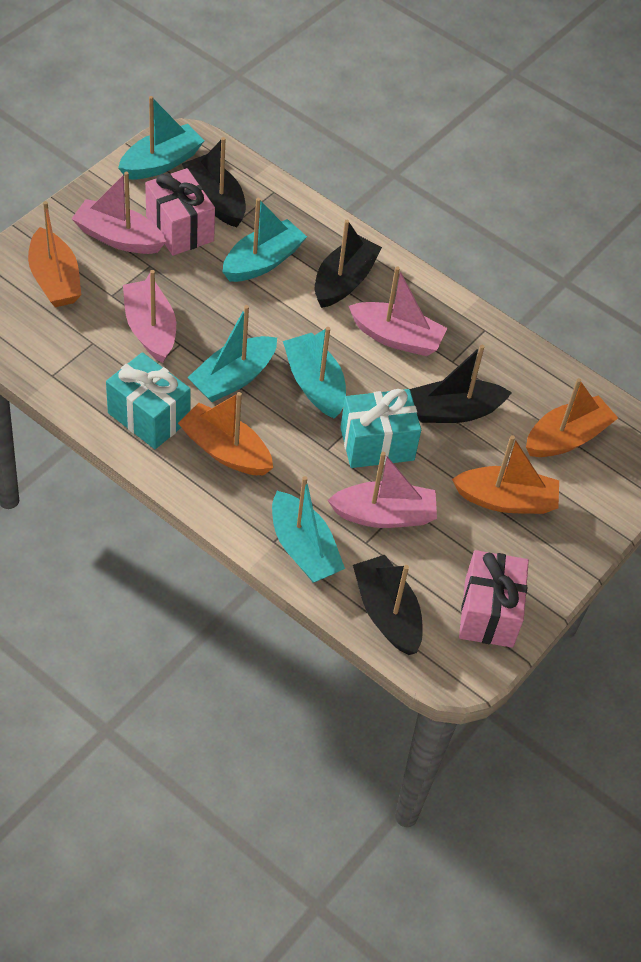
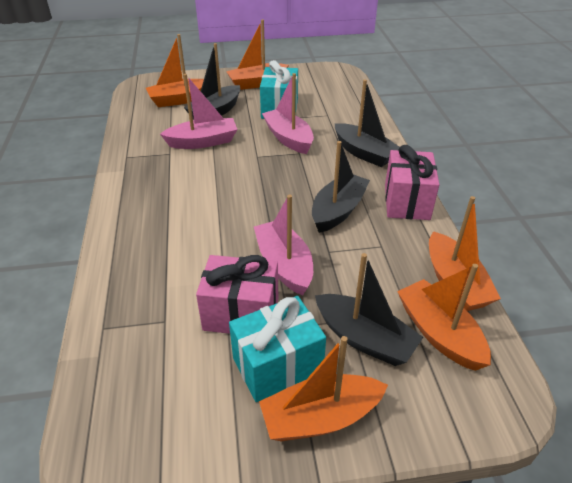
orange boat: [28,201,81,307] [178,392,273,475] [452,435,559,514] [526,378,618,457] = 4 -> [146,34,204,107] [226,20,289,90] [259,336,388,441] [397,264,491,371] [429,196,501,311] = 5
pink boat: [71,172,166,254] [123,270,176,363] [327,452,437,528] [349,266,447,356] = 4 -> [160,74,238,149] [254,195,313,295] [262,73,314,154] = 3
turquoise boat: [118,96,204,180] [187,305,277,402] [223,198,307,282] [272,476,345,583] [283,327,346,418] = 5 -> none = 0

